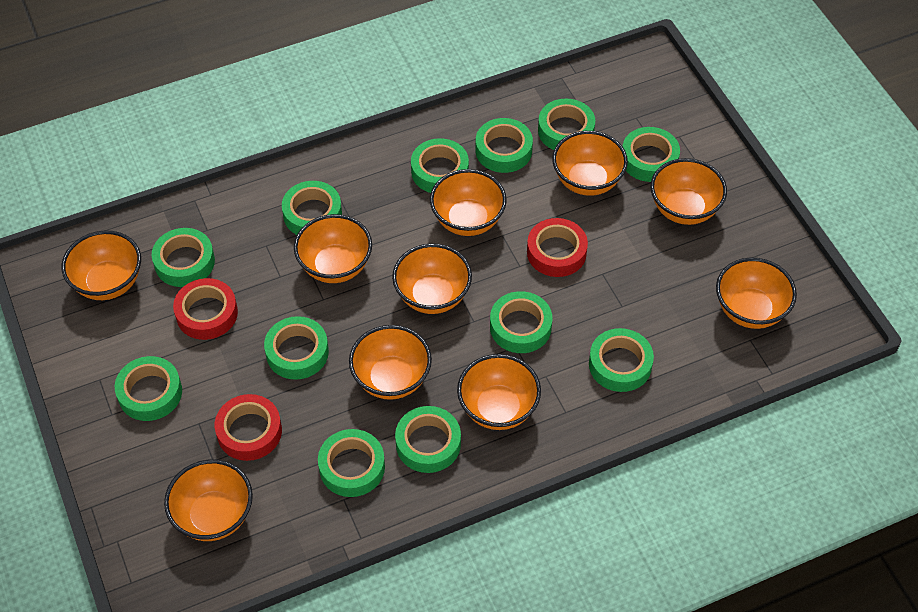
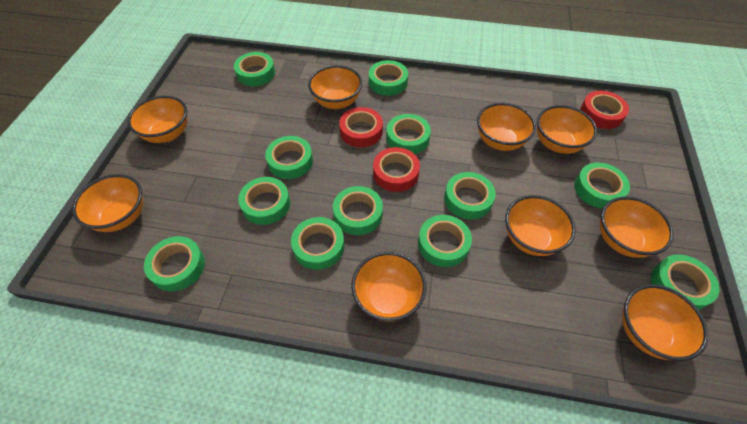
orange bowl: [62,230,141,300] [164,459,253,541] [294,214,372,283] [349,325,432,400] [392,243,472,314] [430,169,507,236] [457,354,541,430] [552,131,628,196] [651,158,727,225] [716,258,797,329] = 10 -> [72,174,144,232] [128,96,187,143] [308,65,362,109] [351,252,427,322] [477,103,536,151] [505,195,576,256] [537,105,597,154] [600,196,674,258] [622,284,708,361] = 9

